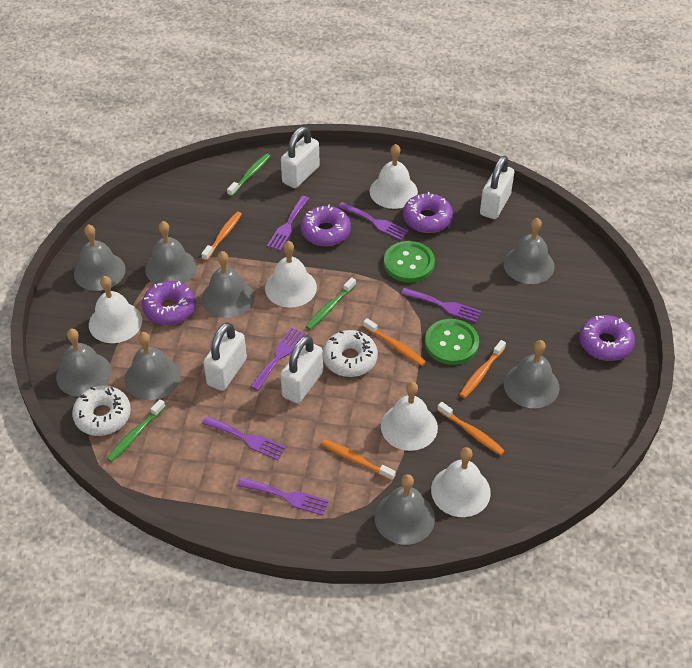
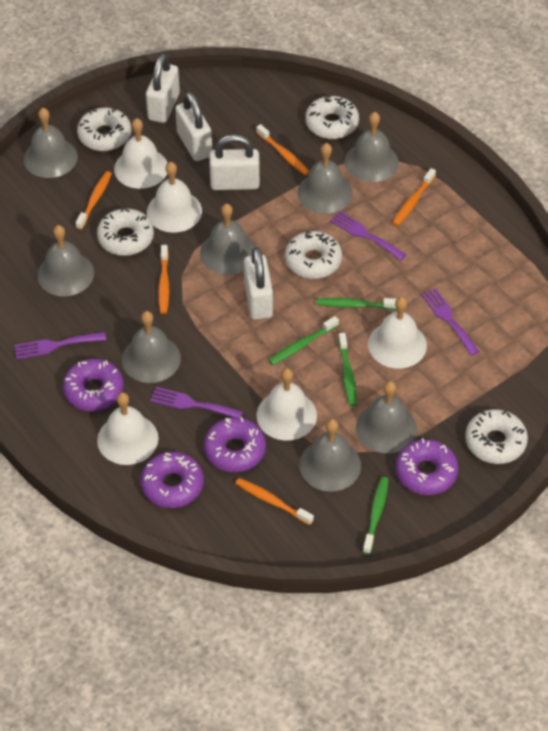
green button: [384,241,435,283] [425,319,479,365] = 2 -> none = 0
green toothbrush: [106,399,165,462] [227,154,270,197] [305,277,356,330] = 3 -> [269,316,339,365] [316,298,396,310] [338,333,357,407] [363,477,389,554] = 4
purple fork: [202,416,286,460] [238,477,329,516] [250,328,305,391] [267,196,309,251] [338,202,408,240] [401,288,481,323] = 6 -> [14,332,106,359] [150,387,243,418] [330,211,407,261] [421,288,480,356] = 4
white donut: [72,386,131,436] [323,330,378,377] = 2 -> [77,107,131,151] [97,208,154,256] [285,231,342,279] [305,96,359,139] [465,409,528,464] = 5

